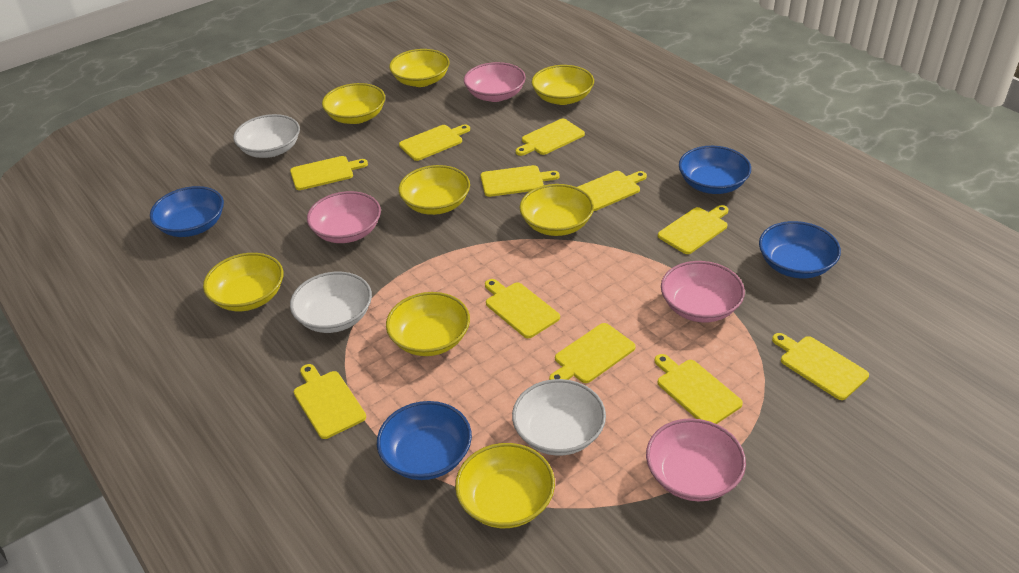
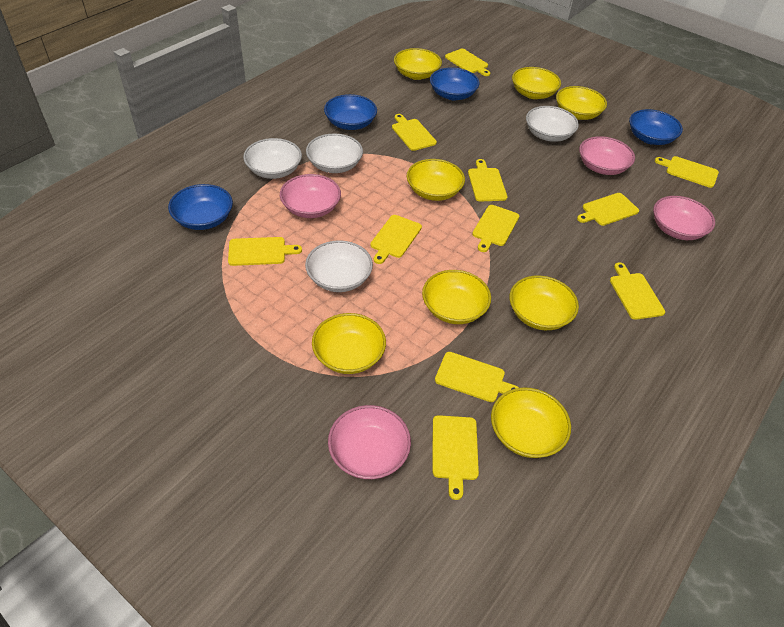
white bowl: [233,114,300,158] [290,272,372,333] [512,379,606,456] = 3 -> [243,138,302,179] [305,240,373,292] [306,133,363,173] [526,106,579,142] = 4

